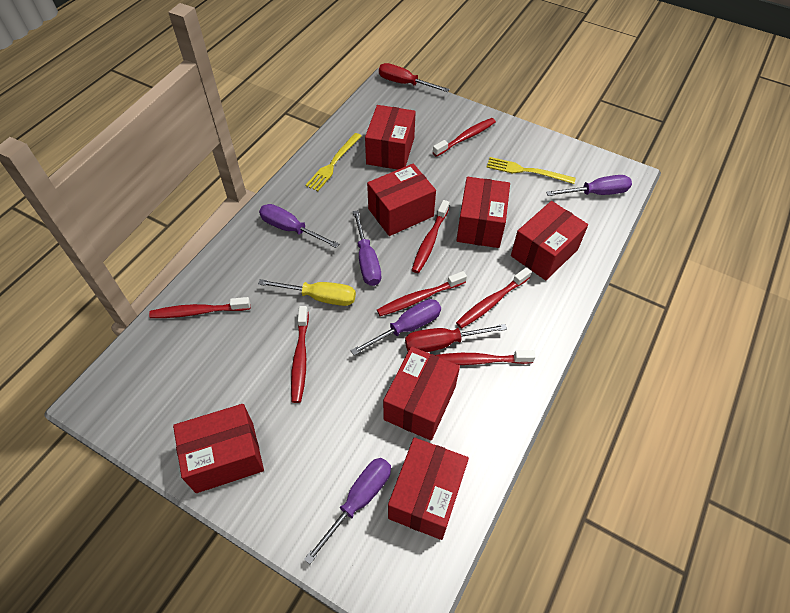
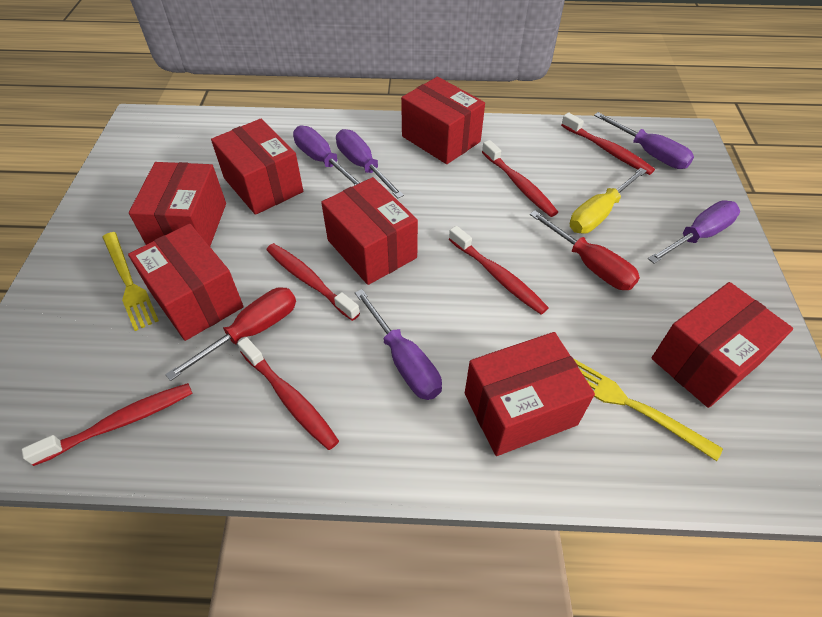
red toothbrush: [149,297,250,318] [291,306,309,403] [377,271,467,316] [412,200,449,273] [433,118,496,157] [436,350,535,365] [456,267,532,329] = 7 -> [22,383,193,466] [237,337,339,450] [267,243,360,321] [449,226,549,314] [482,140,558,217] [561,112,655,175] = 6

